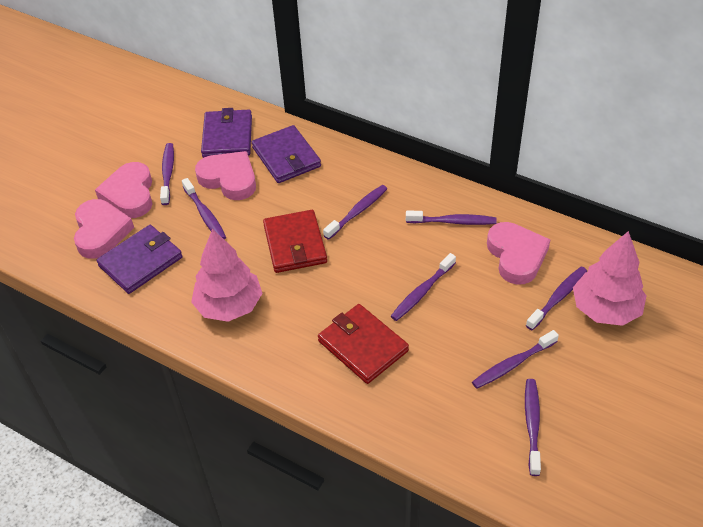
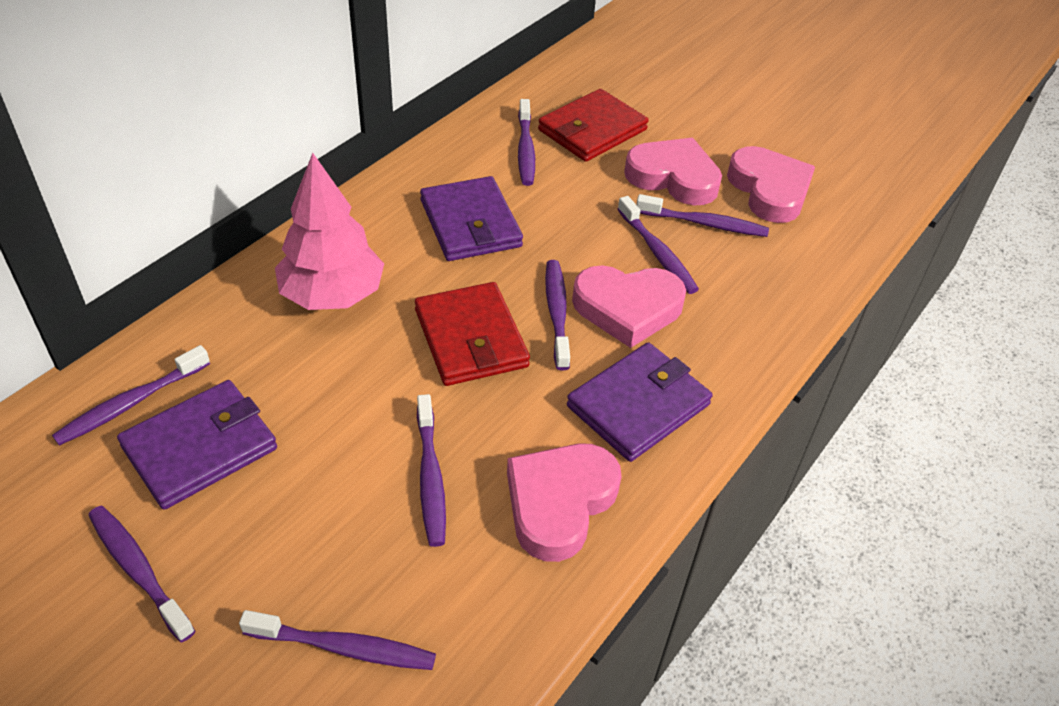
pink tree: [191,229,263,322] [573,231,647,326] = 2 -> [275,153,384,310] = 1

